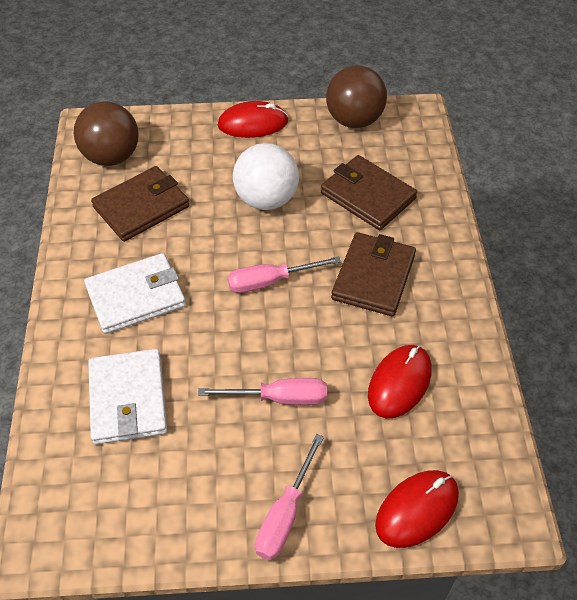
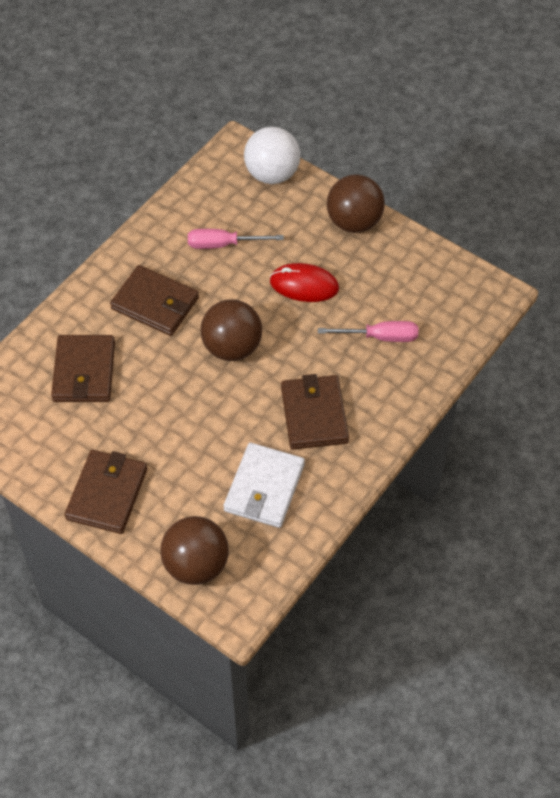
brown ball: [74,101,139,166] [326,65,387,128] = 2 -> [160,516,229,585] [201,299,262,361] [327,174,385,233] = 3
brown wallet: [91,166,189,242] [321,155,417,230] [331,232,416,316] = 3 -> [51,335,115,402] [64,450,147,534] [110,265,199,336] [281,374,349,449] = 4
pink screwdriver: [198,378,327,405] [227,256,341,293] [255,434,324,560] = 3 -> [188,229,284,249] [318,321,418,342] = 2
red mouse: [218,101,288,138] [368,345,432,418] [375,470,459,548] = 3 -> [270,263,339,302] = 1
white wallet: [84,253,186,334] [88,349,167,445] = 2 -> [224,443,305,528] = 1

